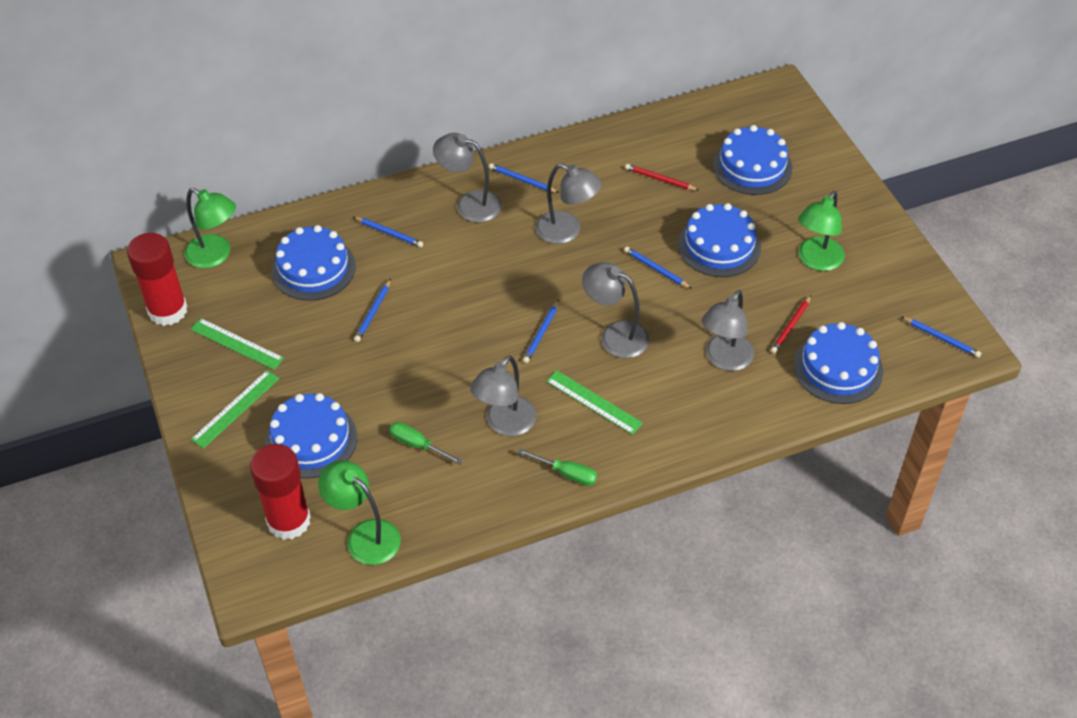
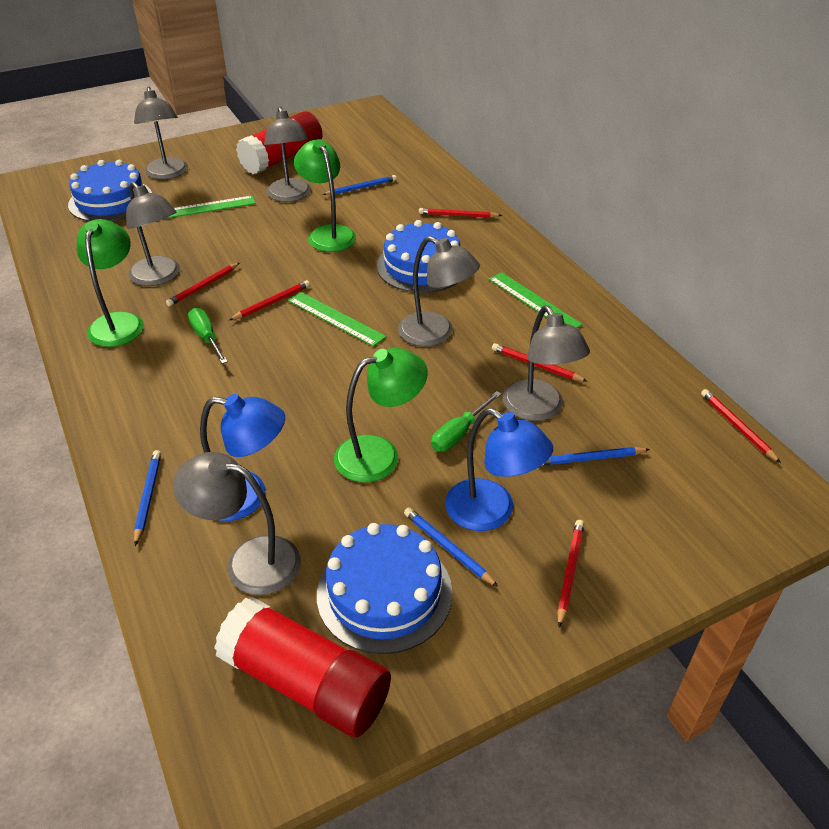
blue cake: [265,393,357,478] [271,225,356,301] [678,203,761,277] [713,125,792,195] [794,322,883,404] = 5 -> [68,160,152,221] [317,523,453,654] [377,220,460,293] = 3
blue lamp: none = 0 -> [200,394,285,521] [445,408,553,531] = 2
blue pencil: [354,217,423,247] [354,279,391,342] [489,163,559,193] [523,300,559,363] [624,246,692,289] [901,316,981,358] = 6 -> [134,450,161,546] [323,175,397,195] [404,508,498,587] [541,447,650,466] = 4
grey lamp: [433,133,502,222] [470,355,537,436] [535,163,602,244] [582,262,649,358] [701,290,754,371] = 5 -> [126,182,180,286] [134,87,188,179] [173,452,301,595] [264,107,311,202] [398,236,480,347] [503,306,590,421] = 6
red pencil: [625,164,698,191] [771,295,811,354] = 2 -> [166,263,240,306] [229,280,310,320] [419,208,502,218] [492,343,588,382] [557,520,584,628] [701,389,781,463] = 6

